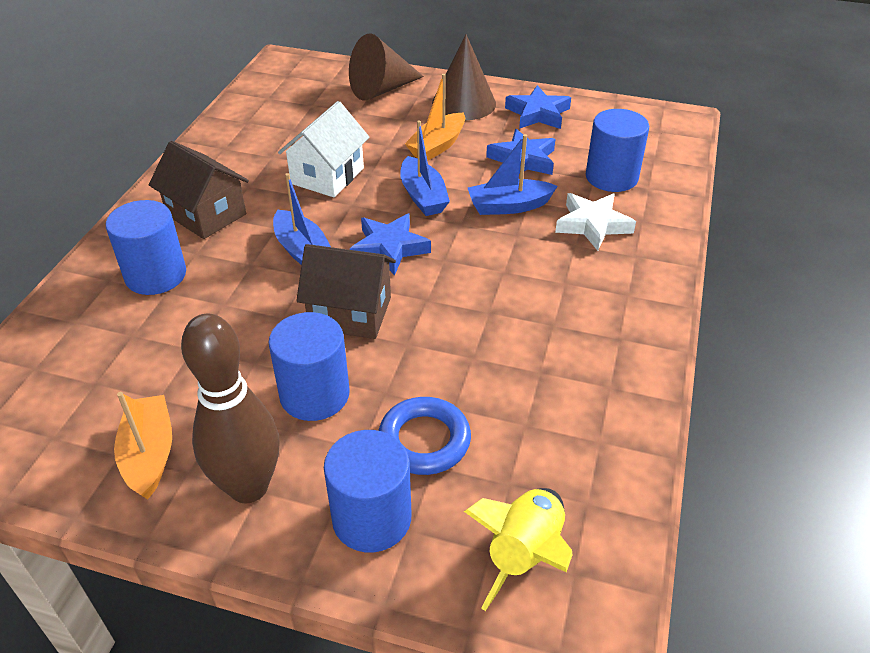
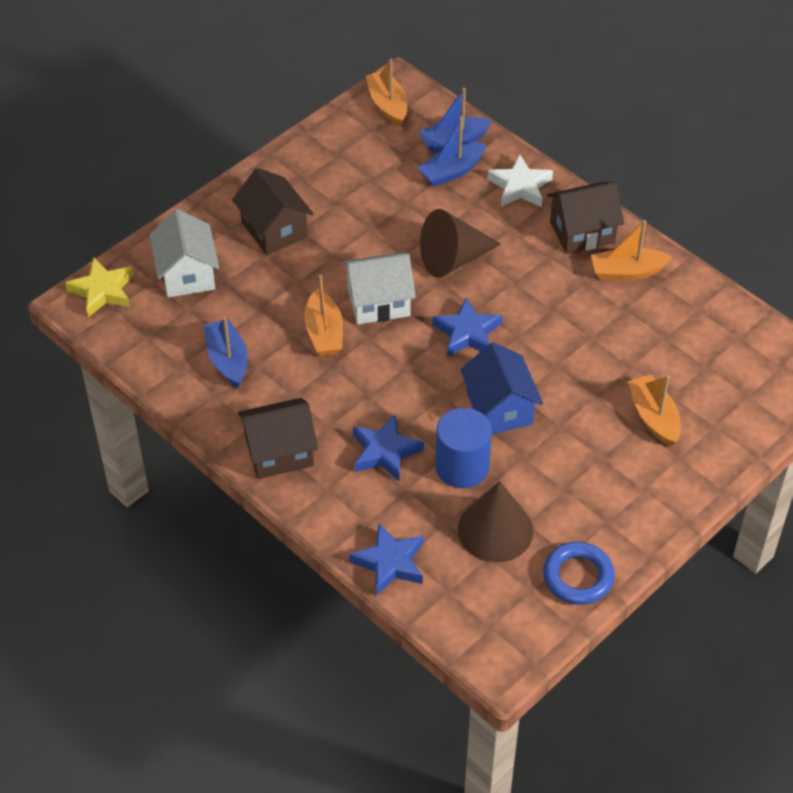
blue cylinder: [106,200,186,295] [269,312,350,421] [324,430,411,552] [586,109,649,192] = 4 -> [435,408,492,488] = 1
blue house: none = 0 -> [460,342,543,434] = 1
brown bowling pin: [181,314,280,503] = 1 -> none = 0
brown house: [149,141,249,239] [296,244,396,339] = 2 -> [232,168,314,255] [238,398,318,479] [547,182,624,254] = 3
orange boat: [114,392,172,499] [405,74,465,161] = 2 -> [304,275,343,356] [366,59,408,127] [591,220,672,280] [628,375,681,446] = 4
white house: [278,101,369,197] = 1 -> [149,209,219,298] [342,252,416,324] = 2
yellow rocket: [464,488,573,611] = 1 -> none = 0
yellow star: none = 0 -> [65,258,134,317] = 1

